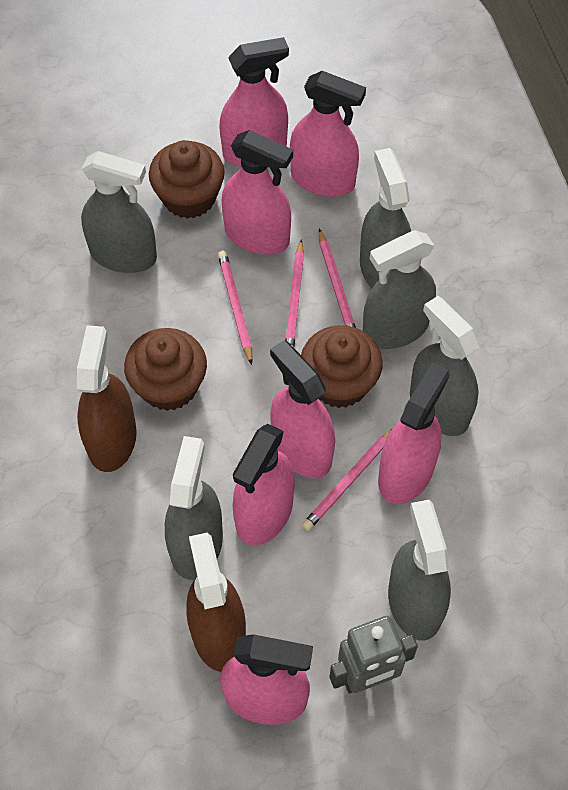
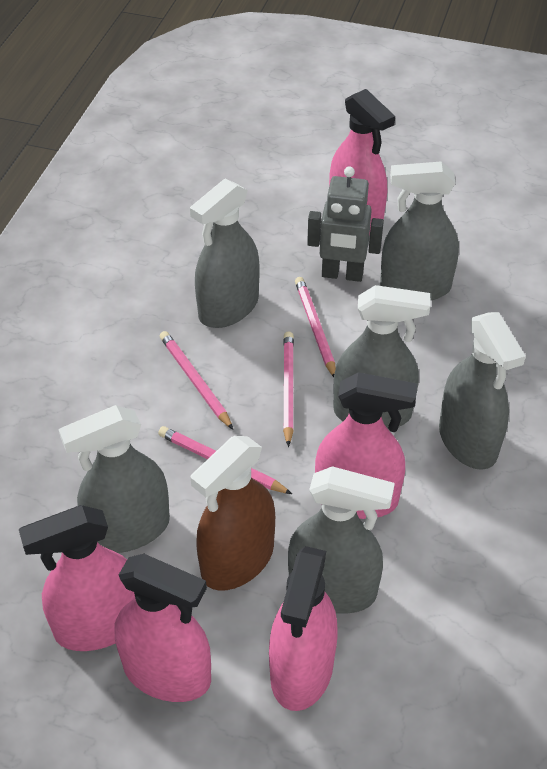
brown cupcake: [124,328,207,411] [149,140,225,219] [301,325,383,408] = 3 -> none = 0
brown spray bottle: [77,325,137,472] [186,533,246,672] = 2 -> [191,436,275,590] = 1
pink spray bottle: [219,37,289,167] [220,634,313,725] [222,130,293,255] [232,424,295,546] [270,340,335,479] [290,71,366,197] [378,362,449,504] = 7 -> [19,505,135,651] [115,554,211,702] [269,546,337,711] [315,372,417,519] [329,89,395,236] = 5

